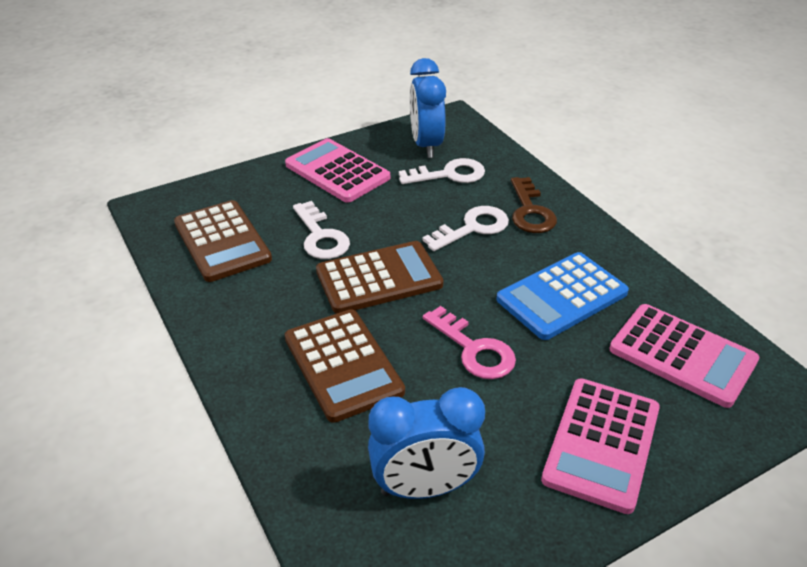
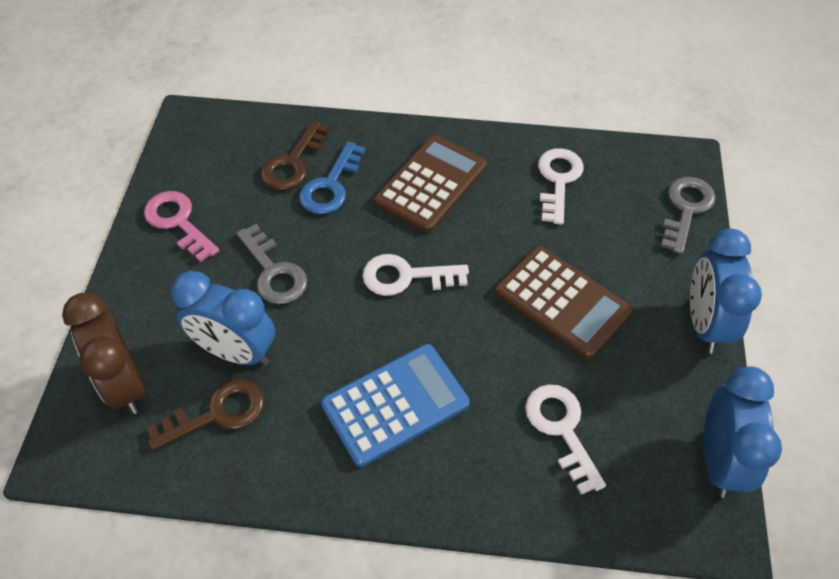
blue clock: [368,387,485,499] [410,58,446,158] = 2 -> [171,271,275,365] [690,229,762,354] [703,366,782,498] = 3
blue key: none = 0 -> [299,142,365,215] = 1
brown calculator: [174,200,272,282] [285,309,405,423] [316,241,443,314] = 3 -> [374,135,487,233] [495,246,633,359] = 2
brown clock: none = 0 -> [62,293,145,414] = 1
brown key: [511,177,557,233] = 1 -> [146,379,264,451] [260,121,329,190] = 2
grey key: none = 0 -> [236,224,308,304] [661,177,716,254] = 2
pink calculator: [285,138,390,203] [541,378,660,514] [609,304,759,408] = 3 -> none = 0

